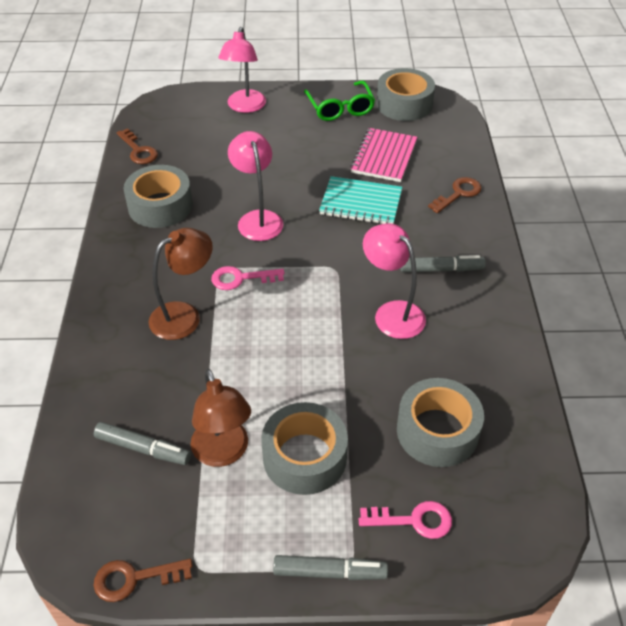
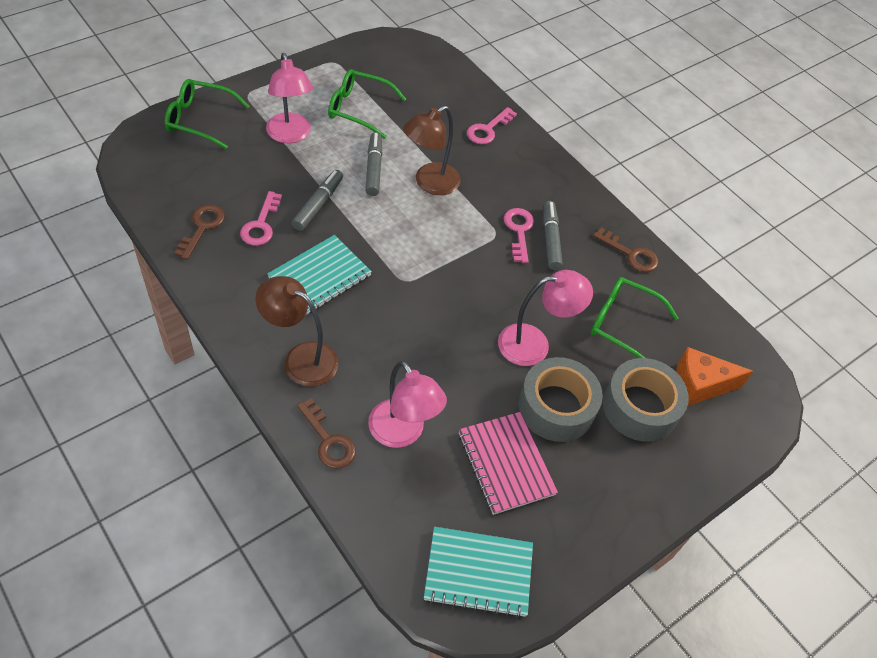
green glasses: [304,80,375,121] = 1 -> [165,79,250,149] [328,69,406,139] [591,277,678,358] = 3
grey tape: [124,165,193,228] [261,402,348,495] [377,68,435,121] [397,378,484,467] = 4 -> [518,357,603,442] [603,358,689,442] = 2
orange cheese: none = 0 -> [676,347,753,406] = 1
pink key: [211,266,285,290] [359,501,452,539] = 2 -> [240,191,282,246] [467,107,517,144] [504,208,534,263] = 3
turquoise notebook: [319,176,402,224] = 1 -> [267,235,372,315] [424,527,533,618] = 2

